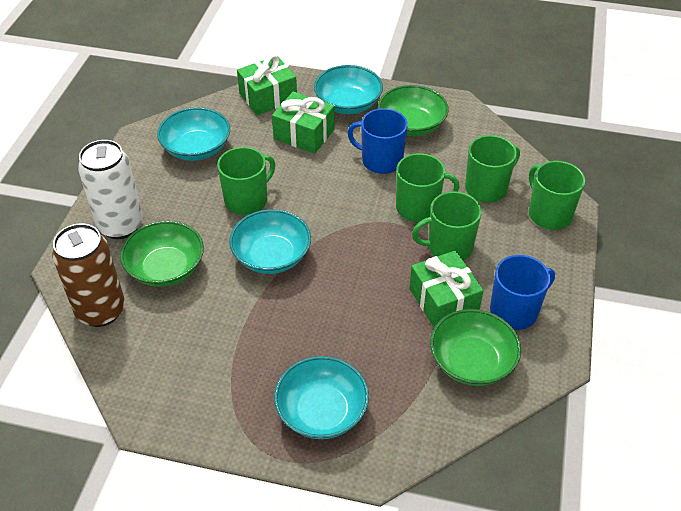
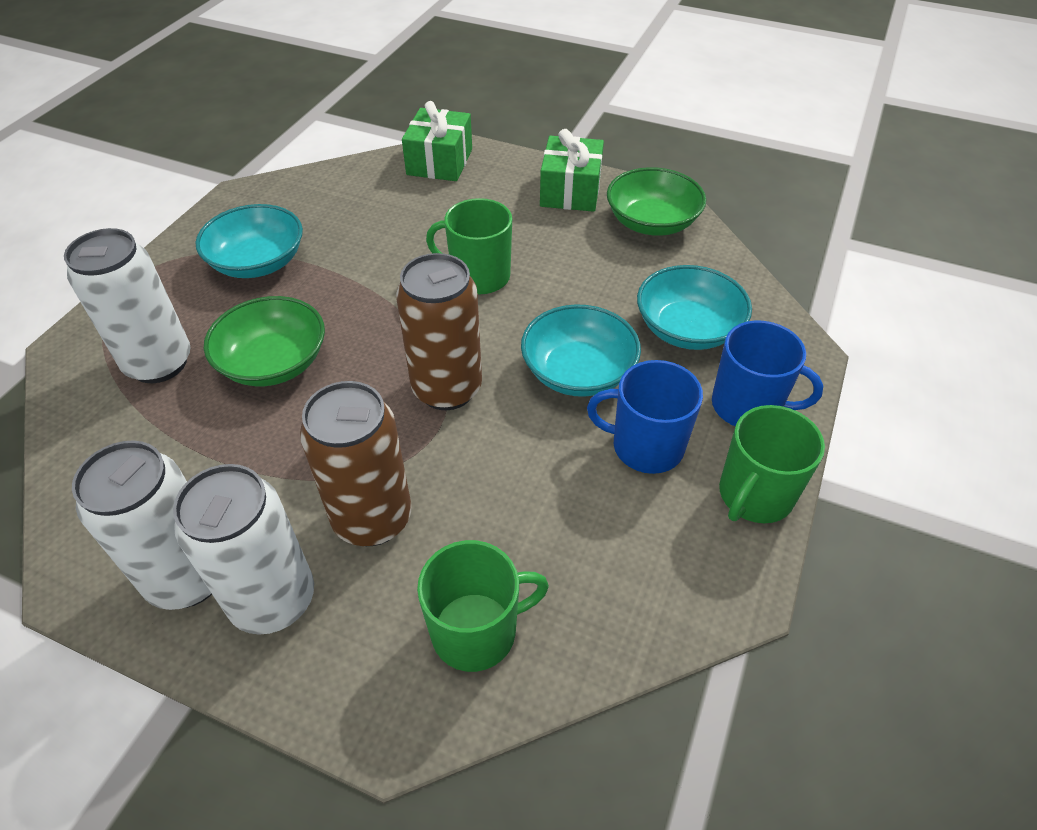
brown can: [52,224,125,327] = 1 -> [300,381,412,546] [396,253,482,410] = 2
green bowl: [120,221,204,287] [378,85,449,136] [430,309,521,386] = 3 -> [204,296,325,386] [607,167,706,236] = 2
green gift: [237,54,297,115] [272,92,335,154] [409,251,484,327] = 3 -> [402,101,472,181] [540,129,604,212] = 2
green mug: [217,147,275,215] [396,153,460,222] [412,191,482,260] [465,135,520,202] [529,161,585,230] = 5 -> [417,540,549,672] [426,198,512,294] [719,405,825,523] = 3
turquoise bowl: [157,107,230,161] [229,209,311,274] [274,356,369,439] [314,65,383,114] = 4 -> [195,204,303,278] [521,304,641,397] [637,265,752,350] = 3
white can: [78,140,143,239] = 1 -> [64,228,191,383] [72,441,212,610] [173,464,314,635] = 3

